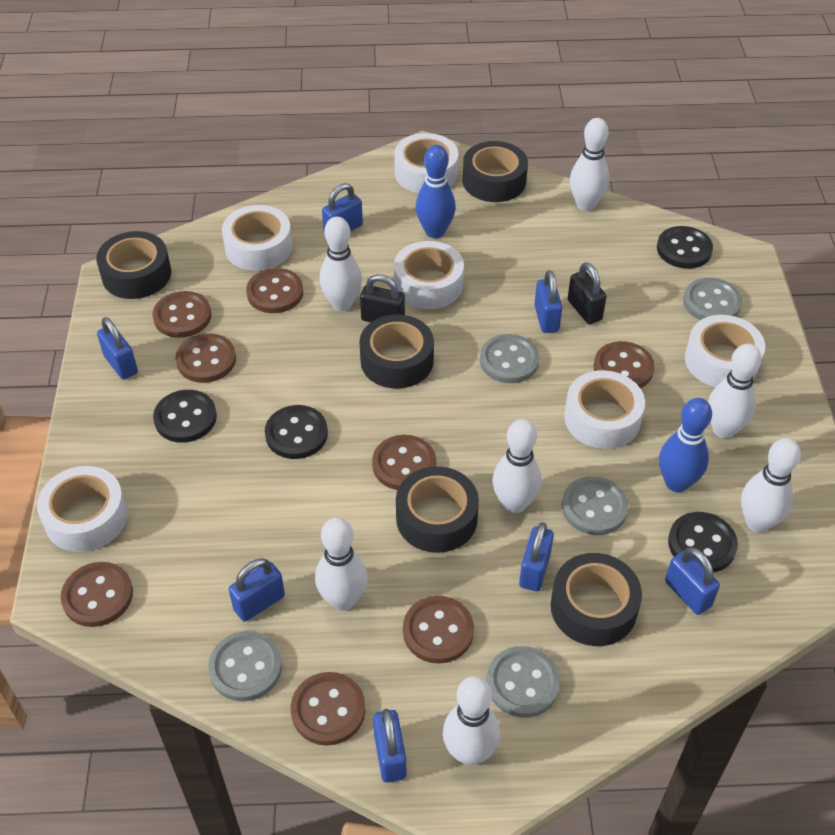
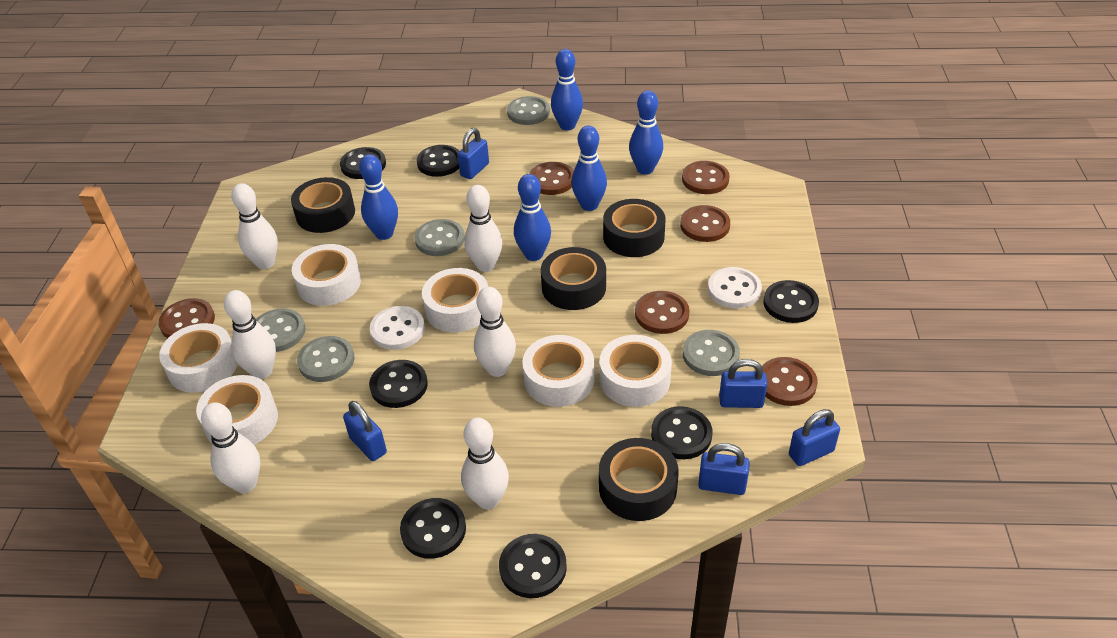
black button: [153,390,217,443] [265,405,328,459] [657,226,713,269] [668,512,738,572] = 4 -> [340,147,386,179] [369,360,428,408] [400,498,466,559] [416,145,459,177] [499,534,567,598] [651,406,712,459] [763,280,819,323] = 7
black padlock: [360,274,405,322] [568,262,607,324] = 2 -> none = 0
black tape: [96,231,171,299] [359,314,434,389] [396,466,479,553] [463,141,528,202] [551,553,642,646] = 5 -> [291,177,355,233] [541,247,606,310] [599,438,679,521] [603,199,665,257] = 4
blue bowling pin: [416,145,456,238] [659,398,712,492] = 2 -> [359,154,398,240] [514,174,551,261] [551,49,583,131] [571,126,607,211] [629,90,663,175] = 5
blue padlock: [97,317,138,380] [229,558,285,622] [322,183,363,231] [373,709,406,783] [519,522,554,591] [534,270,562,333] [665,547,720,615] = 7 -> [343,401,387,461] [458,128,489,179] [698,443,750,495] [719,359,767,408] [789,409,840,466] = 5
brown button: [61,562,133,627] [152,291,211,338] [175,333,236,383] [246,268,303,313] [291,672,366,746] [372,435,436,490] [403,596,474,663] [594,341,655,388] = 8 -> [158,298,215,338] [529,162,574,195] [635,291,690,334] [680,205,730,242] [682,161,730,194] [762,357,818,406] = 6
white bowling pin: [315,518,367,611] [320,217,362,311] [443,676,500,765] [492,419,541,513] [570,118,609,211] [708,344,762,439] [741,438,801,532] = 7 -> [201,402,260,493] [224,290,276,379] [231,183,278,269] [461,417,509,509] [464,185,502,272] [474,287,516,377] = 6
white button: none = 0 -> [370,306,425,350] [708,267,762,309] = 2

